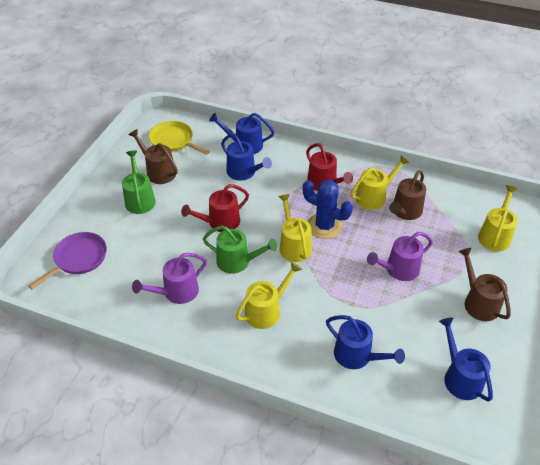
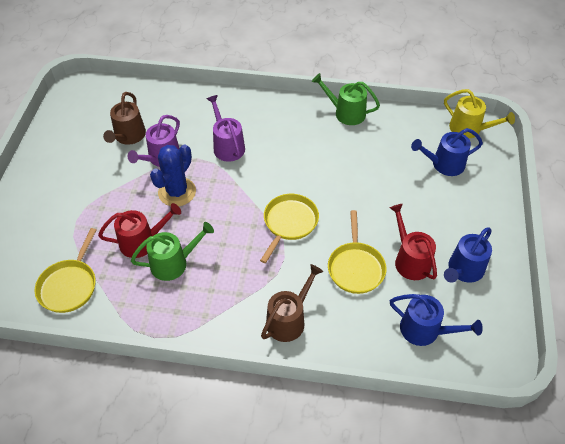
blue watering can: [209,113,274,154] [221,134,272,181] [326,315,405,369] [439,317,493,402] = 4 -> [390,294,483,346] [411,128,483,176] [444,227,492,283] = 3
brown watering can: [129,129,178,184] [389,170,426,220] [458,248,511,321] = 3 -> [103,92,146,145] [261,264,323,342] = 2
purple pan: [29,232,107,289] = 1 -> none = 0
yellow pan: [149,121,210,155] = 1 -> [34,228,96,313] [260,194,319,263] [328,210,386,294] = 3
yellow watering can: [236,262,302,329] [278,194,312,262] [351,155,410,210] [478,185,518,251] = 4 -> [444,89,515,138] = 1

